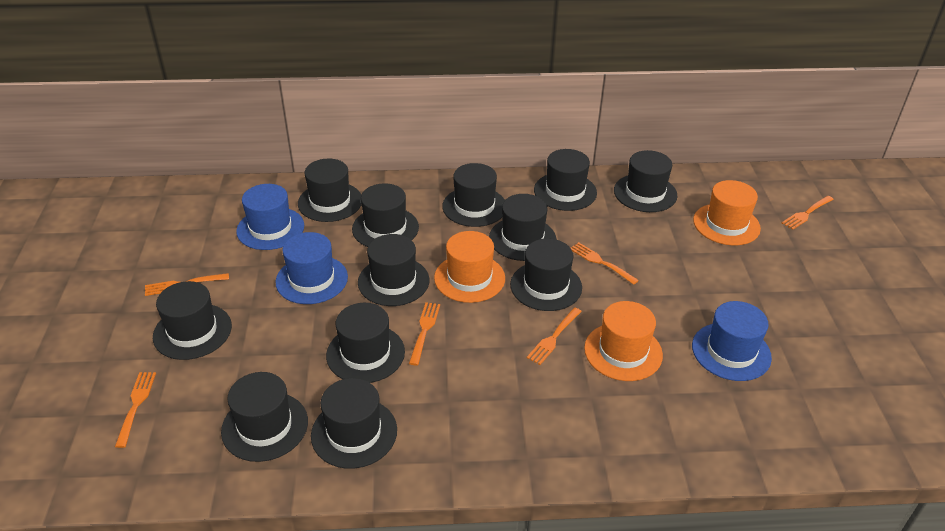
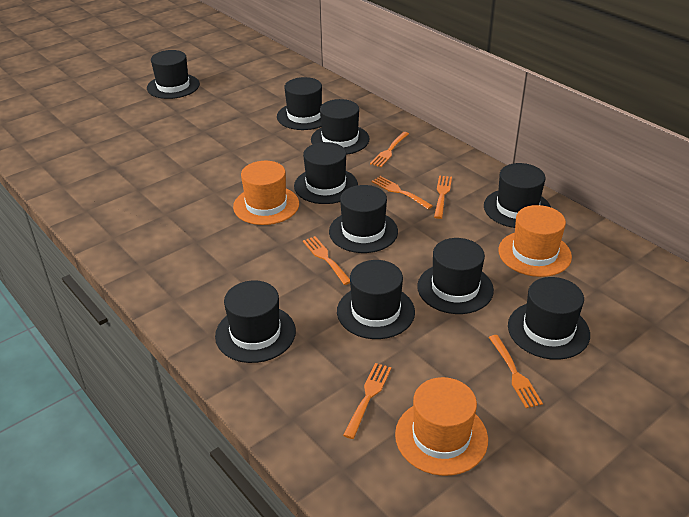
black hat: [153,281,232,360] [221,372,308,462] [298,158,362,222] [311,378,397,469] [326,303,405,383] [352,183,419,247] [358,234,429,306] [442,163,505,227] [489,194,556,261] [510,239,582,311] [534,149,597,211] [614,150,678,212] = 12 -> [147,50,200,99] [215,280,296,363] [277,77,322,130] [294,142,358,204] [311,99,370,155] [329,185,398,253] [337,260,415,339] [417,238,494,314] [484,163,551,228] [508,277,590,360] = 10
blue hat: [236,184,304,250] [275,232,348,304] [692,301,772,381] = 3 -> none = 0

